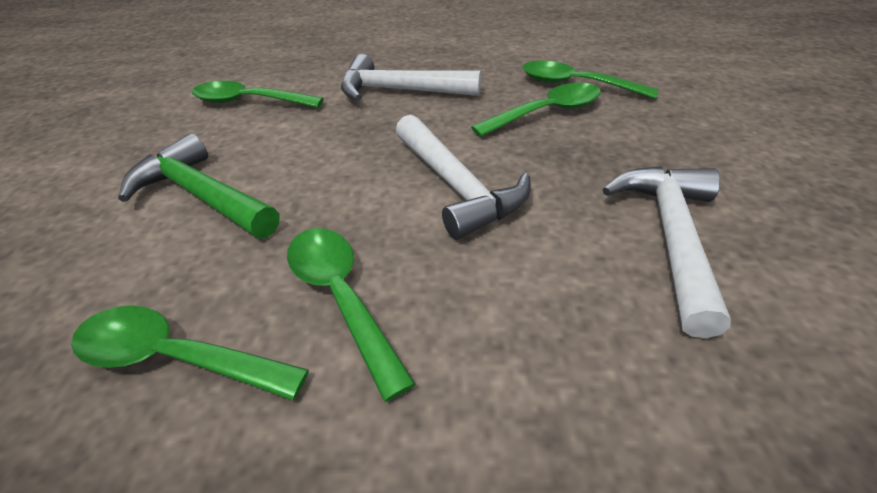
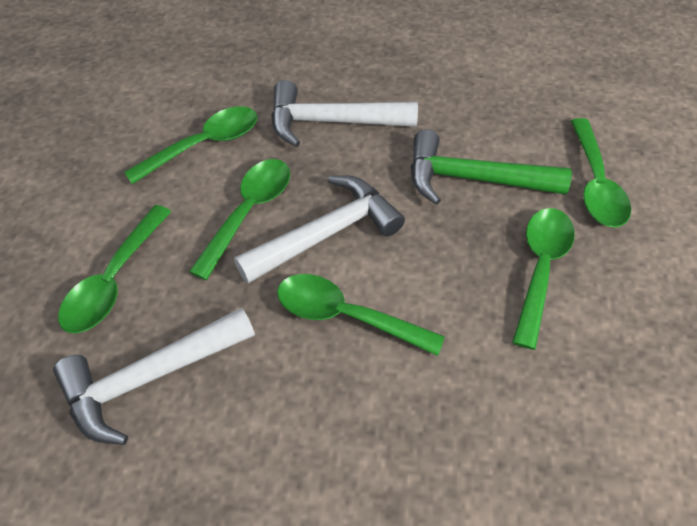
green spoon: [71,306,309,400] [192,81,324,108] [287,228,416,402] [471,83,601,137] [522,61,659,99] = 5 -> [58,205,171,334] [124,106,257,184] [189,159,290,280] [277,274,445,356] [512,208,575,350] [571,118,631,228] = 6

